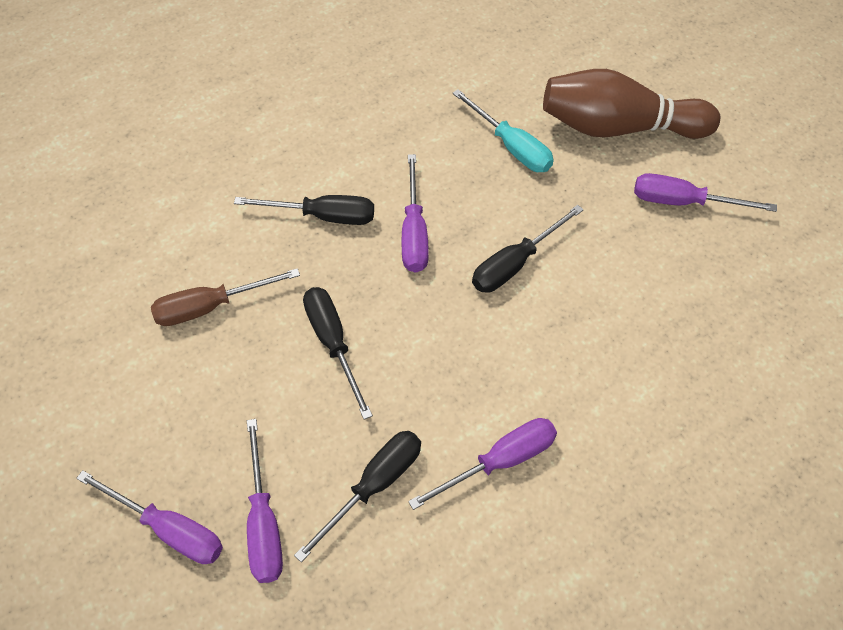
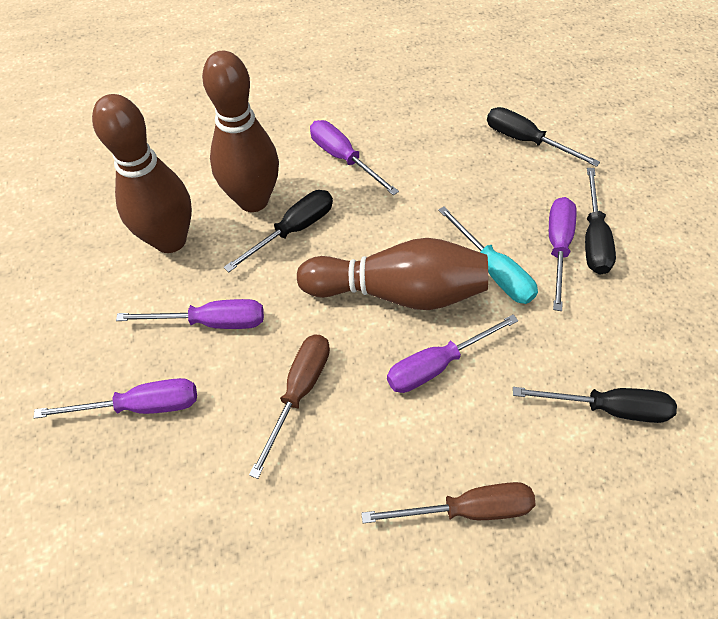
brown bowling pin: [543,69,720,139] = 1 -> [92,94,192,253] [202,51,279,212] [297,238,488,310] = 3
brown screwdriver: [151,268,300,326] = 1 -> [249,334,330,479] [361,482,536,523] = 2

